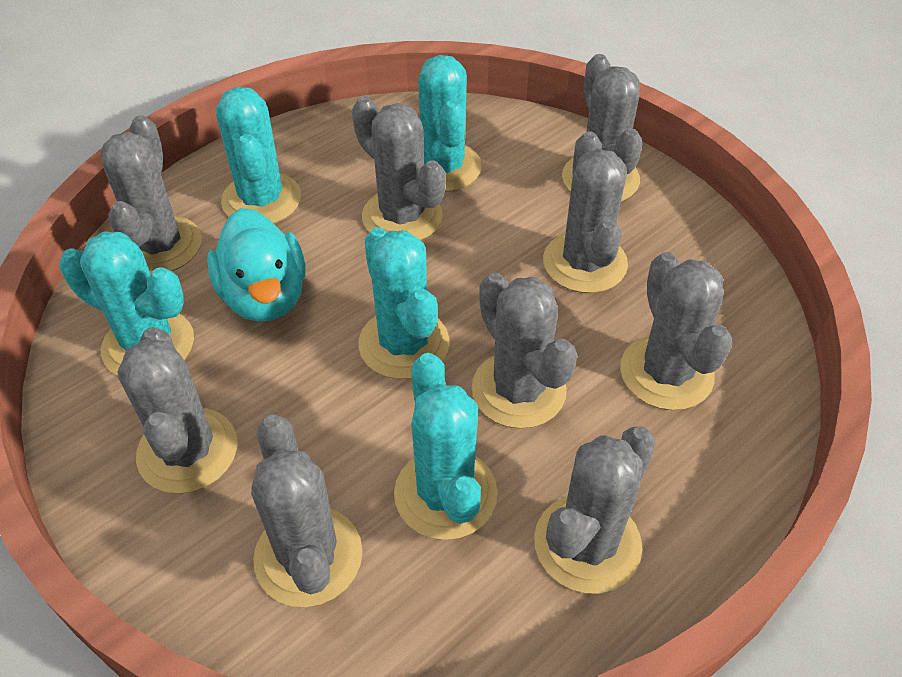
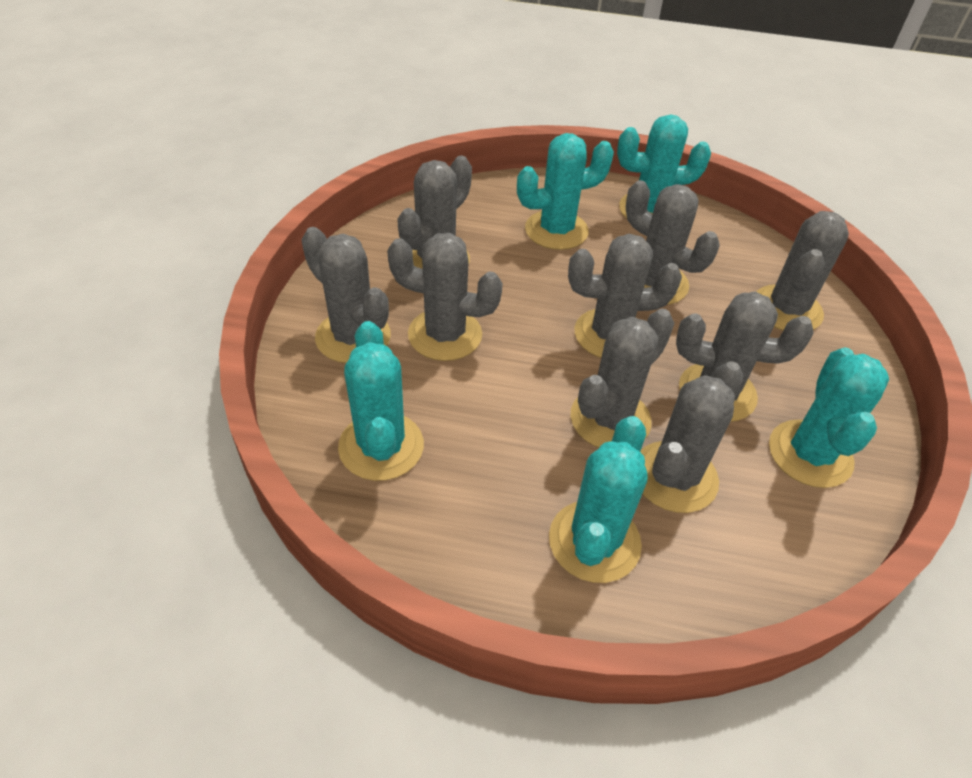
turquoise duck: [207,208,306,322] = 1 -> none = 0

